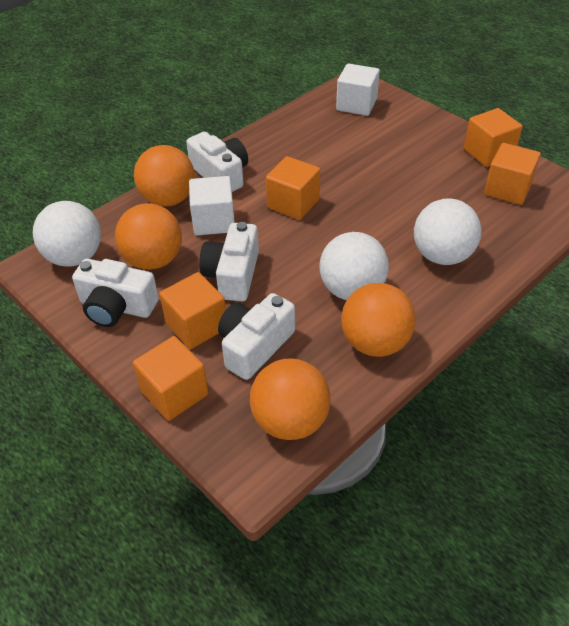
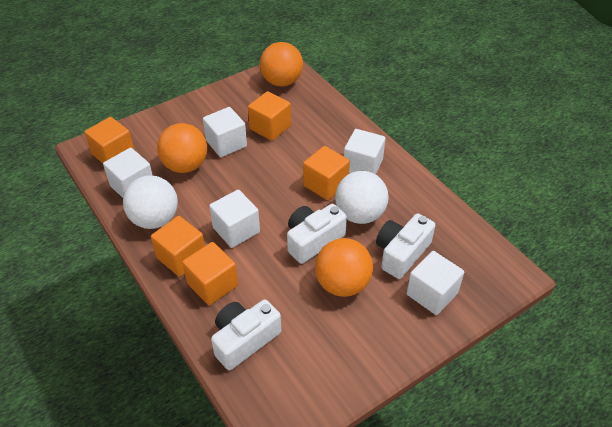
orange ball: [115,203,182,270] [134,145,195,207] [250,358,331,440] [341,283,416,357] = 4 -> [157,123,207,173] [260,42,303,87] [315,238,373,297] = 3
white ball: [33,201,101,267] [319,232,389,300] [414,198,481,265] = 3 -> [123,176,178,229] [335,171,388,224] = 2
white camera: [72,259,159,327] [186,132,248,192] [199,222,259,301] [218,293,295,380] = 4 -> [211,299,281,370] [287,204,347,264] [376,213,435,279] = 3
white cube: [189,176,235,235] [336,63,380,116] = 2 -> [103,148,153,198] [203,107,247,157] [209,190,260,248] [344,129,386,174] [406,251,464,315] = 5

